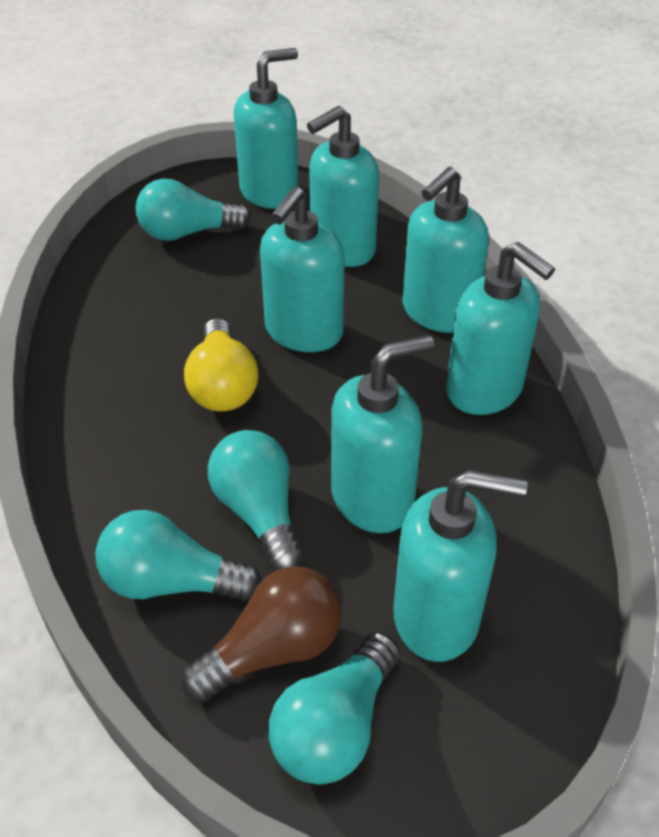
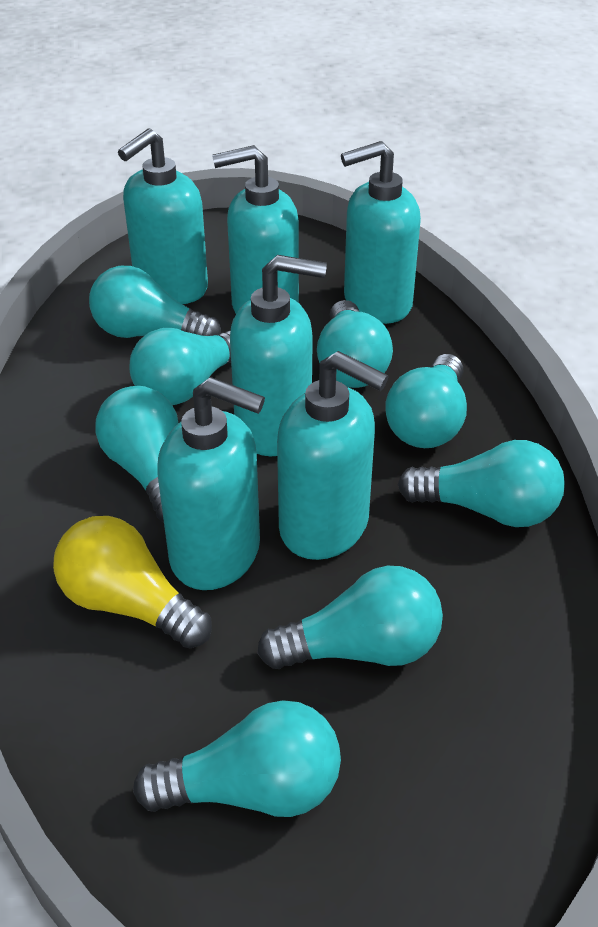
brown light bulb: [181,567,342,702] = 1 -> none = 0
turquoise light bulb: [95,510,262,601] [136,179,251,241] [208,430,304,571] [269,632,400,784] = 4 -> [89,266,221,338] [95,386,179,522] [130,328,231,405] [133,700,341,817] [257,566,443,669] [317,300,393,388] [385,354,467,448] [398,440,565,527] = 8
turquoise soap dispenser: [234,48,299,209] [260,186,345,352] [307,106,379,267] [331,335,434,533] [393,470,528,662] [403,167,489,333] [446,242,555,415] = 7 -> [118,128,208,304] [157,377,265,590] [212,145,299,314] [230,255,327,456] [277,351,389,560] [341,141,421,324] = 6

